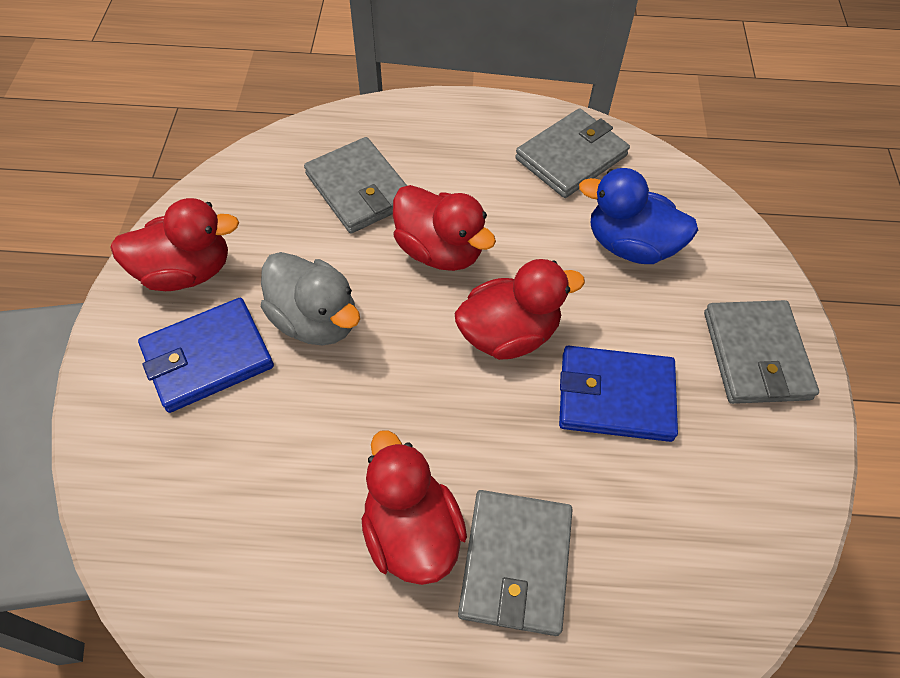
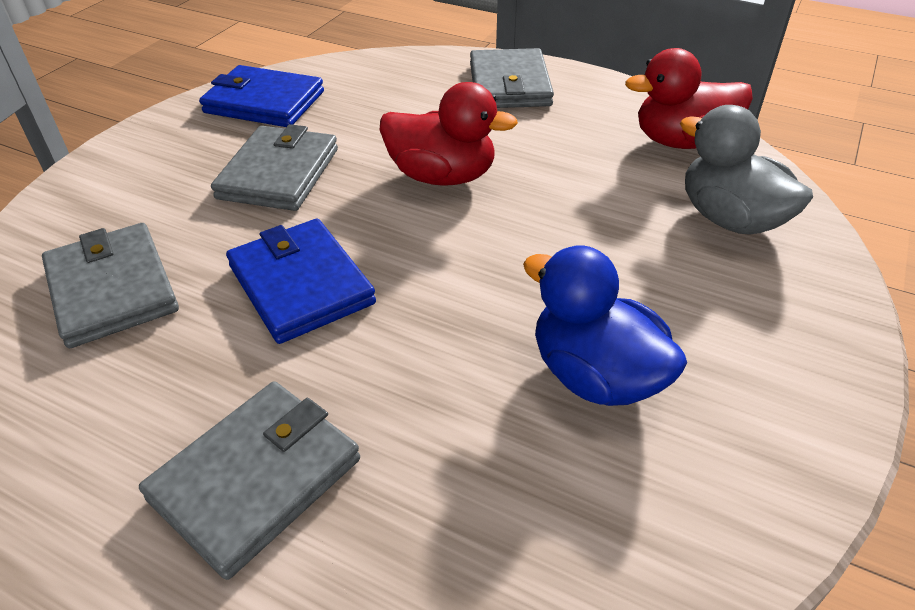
red duck: [110,198,239,291] [361,430,467,585] [393,185,496,271] [455,259,585,360] = 4 -> [380,82,518,186] [625,48,753,149] = 2

